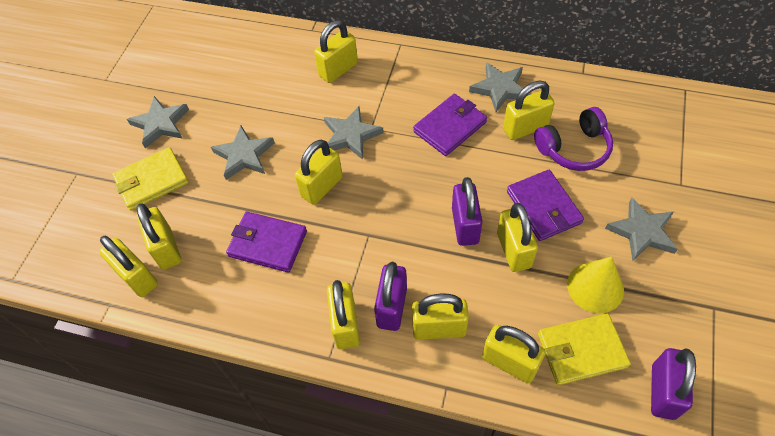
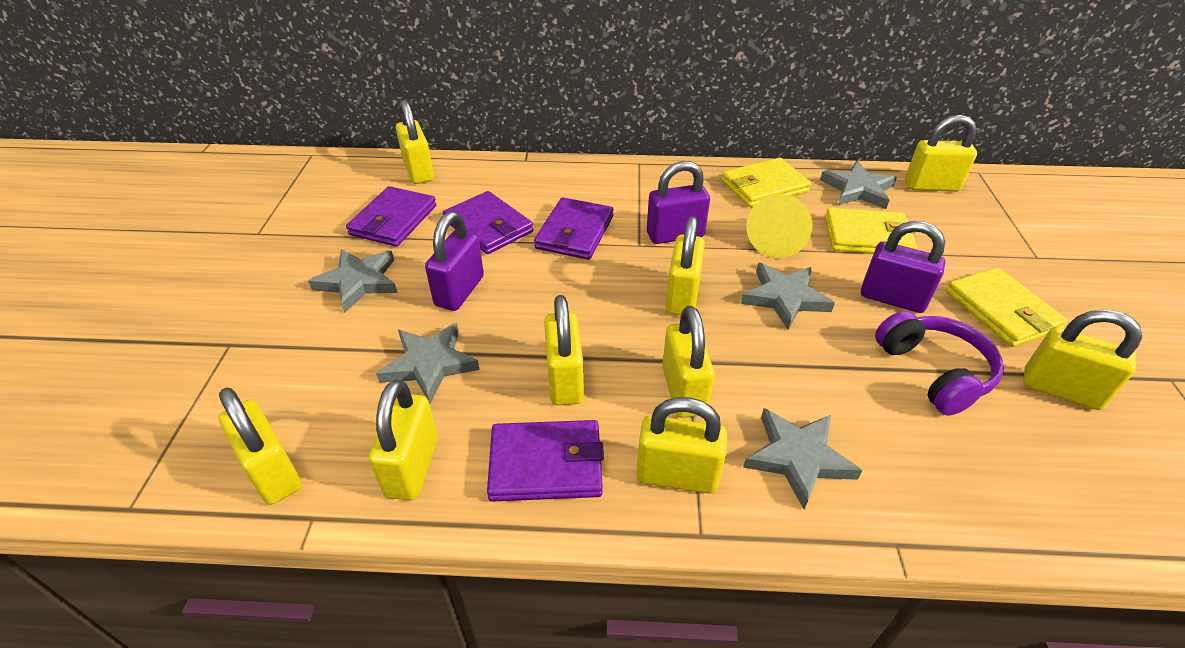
purple wallet: [226,212,307,273] [413,94,487,156] [507,170,584,241] = 3 -> [346,186,437,247] [443,191,533,254] [487,420,604,502] [534,197,614,260] = 4
yellow wallet: [112,147,189,211] [538,313,631,385] = 2 -> [721,158,811,207] [825,208,917,254] [946,267,1068,347] = 3

